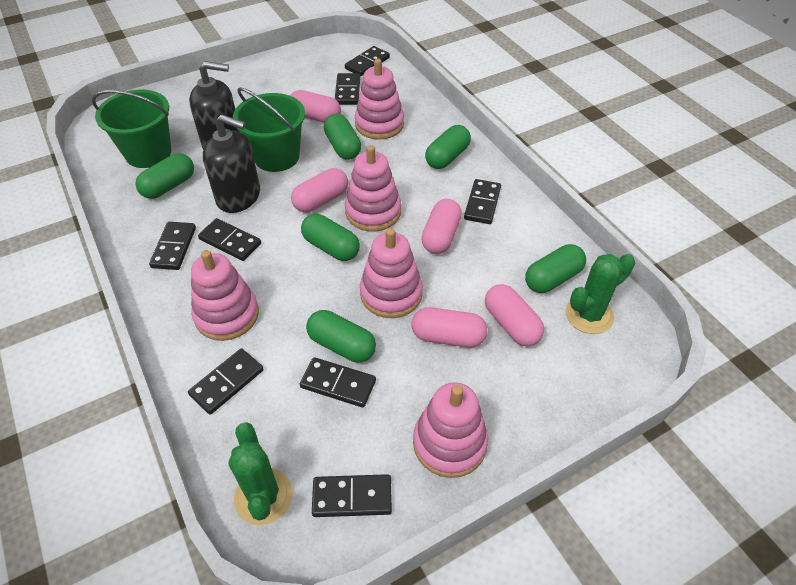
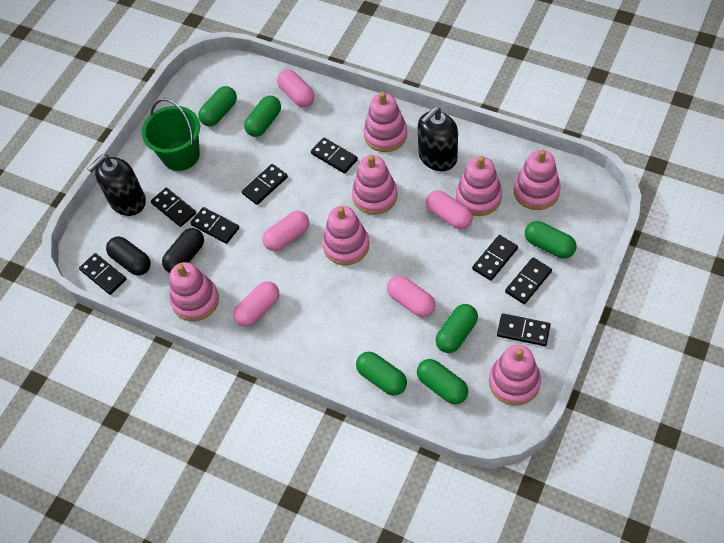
black capsule: none = 0 -> [106,236,151,275] [162,228,204,273] = 2
green bucket: [92,90,171,168] [233,87,305,172] = 2 -> [142,98,200,171] = 1
green cactus: [229,422,293,525] [566,254,635,334] = 2 -> none = 0
pink stacking toy: [191,250,259,341] [345,145,401,231] [355,59,404,140] [360,228,423,318] [413,382,488,478] = 5 -> [170,262,219,321] [322,206,369,265] [352,155,398,215] [363,92,407,152] [456,156,502,216] [489,345,541,406] [514,149,560,210] = 7

